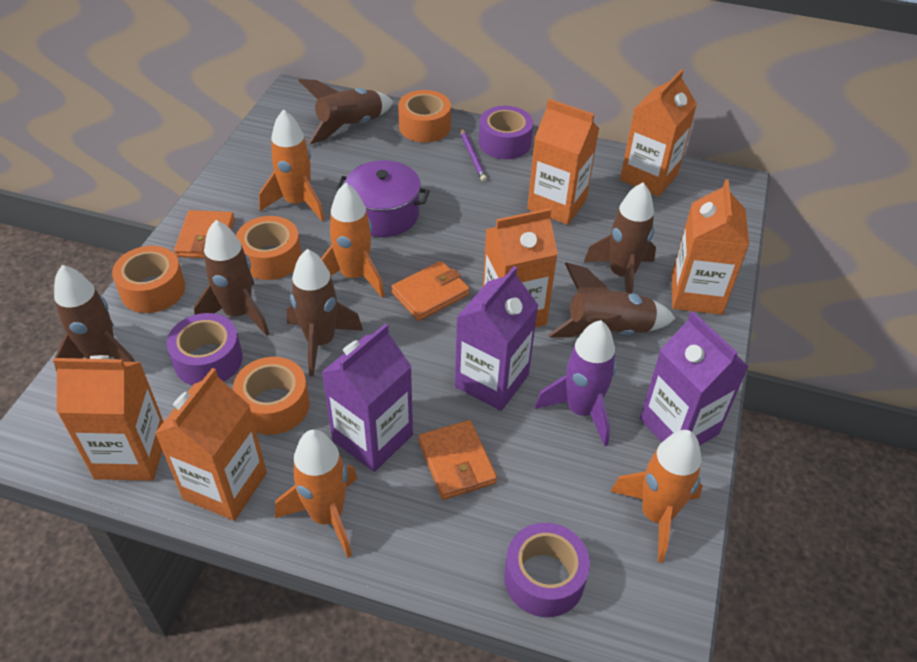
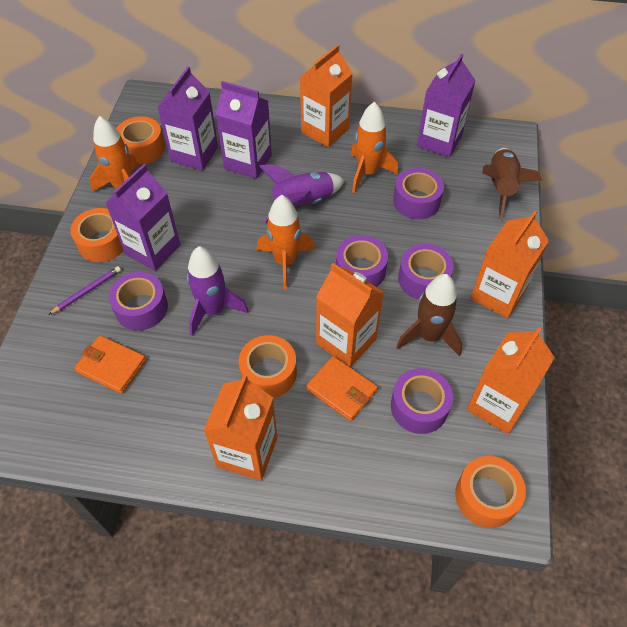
brown rocket: [54,265,135,372] [194,220,269,336] [287,249,363,377] [299,79,393,144] [548,262,676,337] [584,182,656,293] = 6 -> [396,274,462,356] [482,148,542,220] = 2
orange carton: [53,355,164,481] [155,368,267,521] [483,208,558,327] [527,99,599,225] [620,70,697,196] [671,179,749,315] = 6 -> [203,374,277,481] [300,44,353,147] [316,263,384,367] [467,327,555,434] [470,211,549,318] = 5
orange rocket: [259,109,325,221] [275,429,358,558] [321,182,385,298] [610,430,703,563] = 4 -> [90,116,139,192] [257,195,315,289] [351,102,398,193] = 3
orange wallet: [174,210,235,258] [391,261,470,321] [418,420,497,500] = 3 -> [74,335,146,394] [306,356,378,421] = 2
purple carton: [321,324,413,472] [455,266,538,411] [640,311,749,446] = 3 -> [106,164,181,271] [157,67,218,171] [215,81,272,179] [417,54,476,158] = 4
purple pot: [336,160,430,237] = 1 -> none = 0
purple rocket: [535,320,617,446] = 1 -> [187,246,248,336] [259,164,345,223] = 2
purple tape: [166,313,243,386] [479,106,533,159] [504,523,590,617] = 3 -> [108,272,168,331] [336,235,388,287] [391,368,453,434] [393,168,444,219] [398,244,454,300] = 5

